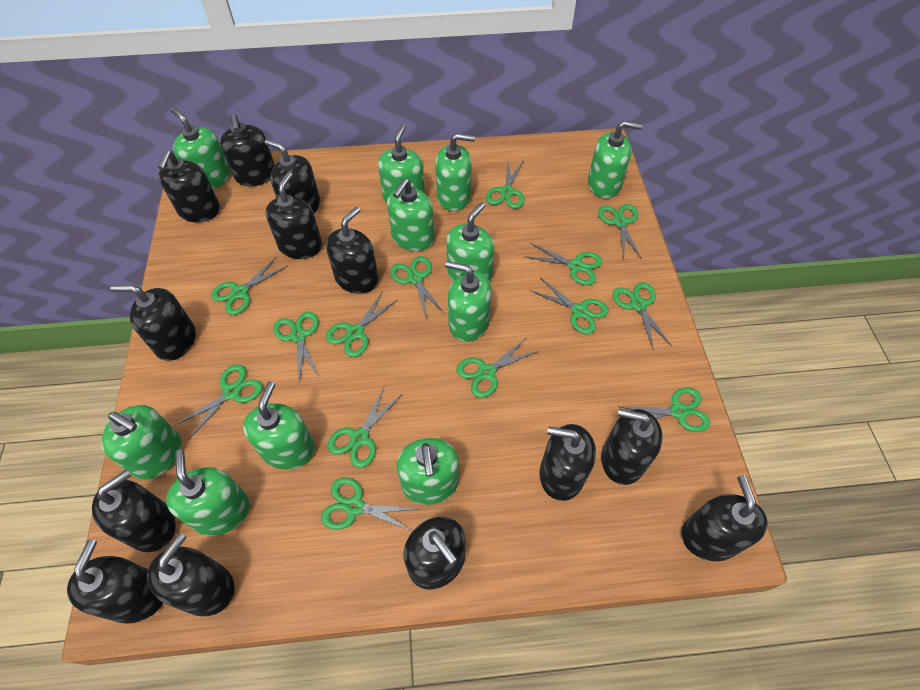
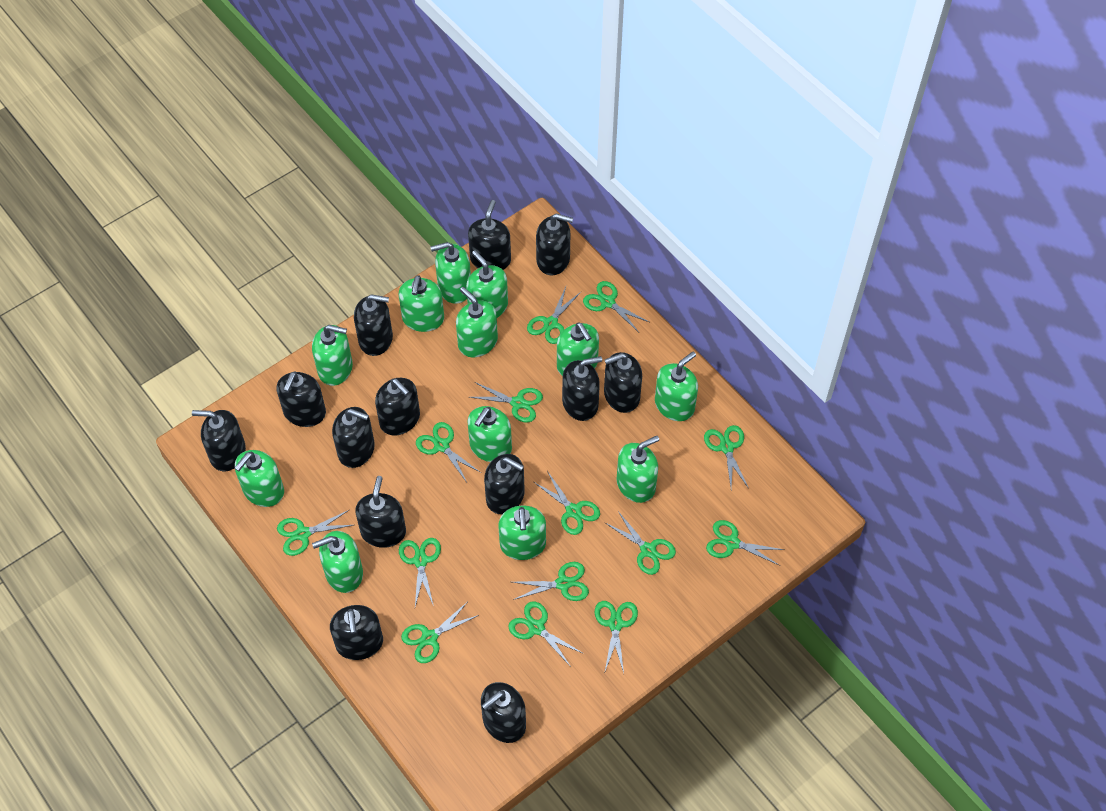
green soap dispenser: [101,405,182,479] [166,449,250,536] [171,107,230,189] [243,381,315,470] [378,124,425,203] [387,178,434,251] [396,438,459,505] [435,133,475,211] [445,261,492,342] [446,202,494,281] [588,121,643,199] = 11 -> [235,450,284,507] [312,325,353,386] [312,531,363,593] [399,275,444,332] [431,242,471,304] [456,287,498,357] [466,250,508,318] [467,406,512,462] [498,506,546,560] [557,322,599,376] [617,436,659,503] [655,352,698,421] = 12

